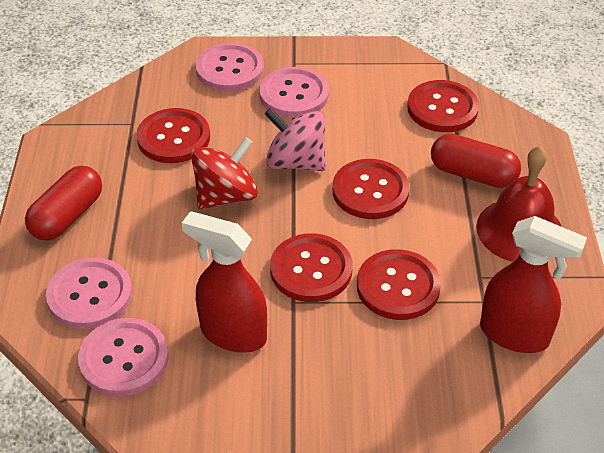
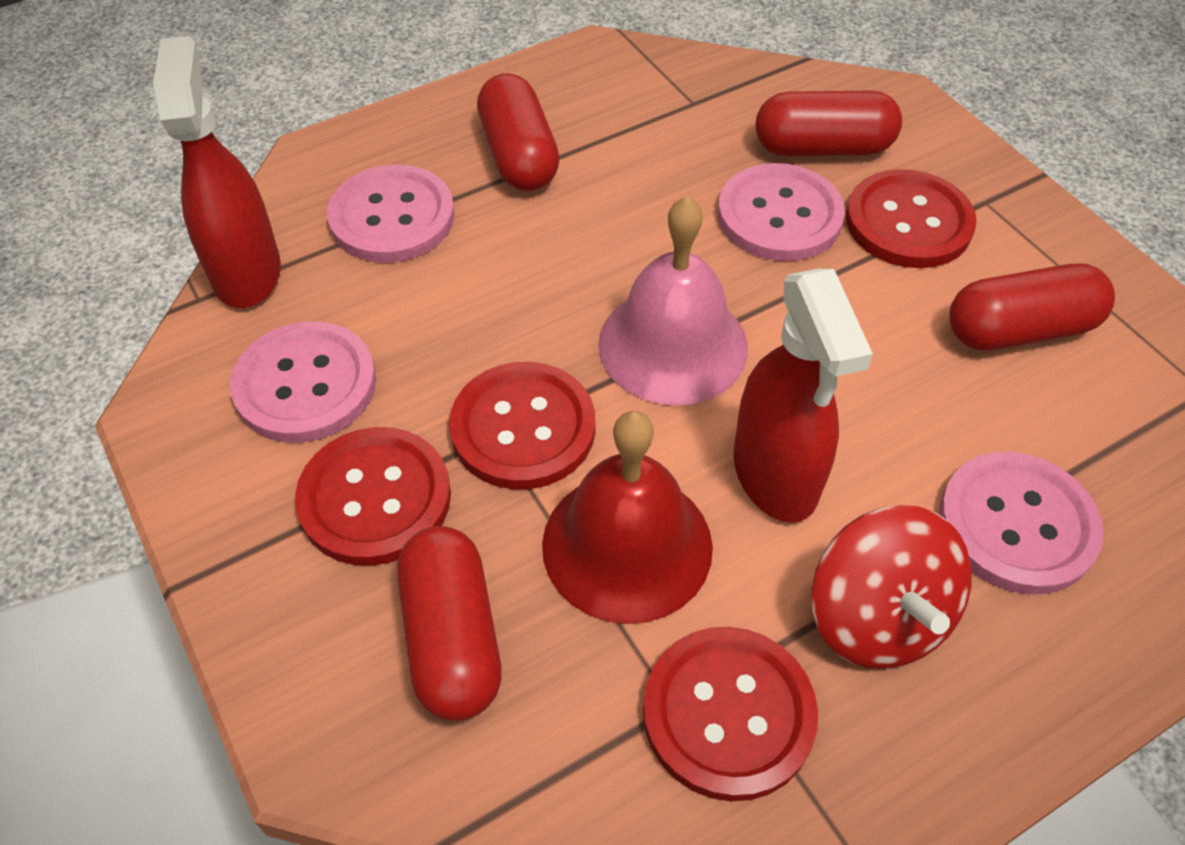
pink bell: none = 0 -> [598,196,748,405] = 1
pink spinning top: [265,108,326,171] = 1 -> none = 0
red button: [136,108,210,163] [270,233,353,302] [333,159,410,219] [357,249,441,320] [407,80,479,132] = 5 -> [295,427,451,566] [449,362,595,490] [643,627,818,801] [846,169,977,268] = 4
red capsule: [25,166,102,241] [431,134,521,188] = 2 -> [397,526,502,721] [477,73,560,191] [756,90,902,156] [949,264,1115,351] = 4

